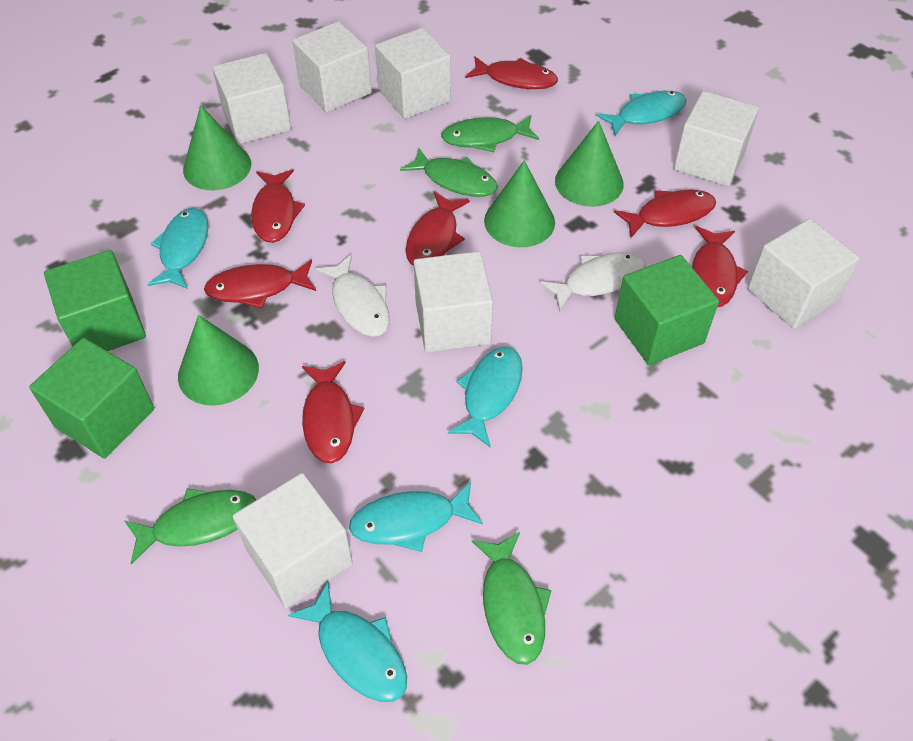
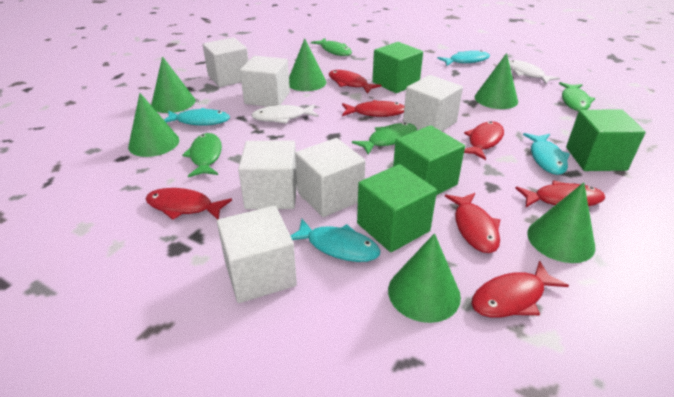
green cone: [178,315,259,406] [183,105,251,190] [484,160,555,247] [555,121,624,207] = 4 -> [128,93,179,157] [151,56,195,113] [289,39,326,91] [388,233,461,323] [475,53,518,109] [527,182,595,263] = 6
green cube: [29,338,154,459] [44,250,146,351] [614,255,719,365] = 3 -> [357,164,437,252] [372,42,423,93] [393,125,465,195] [566,109,646,171] = 4
turquoise fish: [147,208,208,289] [288,582,407,702] [349,482,483,552] [448,347,523,448] [596,91,687,136] = 5 -> [164,108,230,126] [290,219,380,262] [437,50,490,66] [523,133,570,175] = 4
white cube: [212,53,291,144] [233,473,353,608] [292,21,372,112] [375,28,451,119] [414,251,493,352] [674,91,759,186] [748,219,860,329] = 7 -> [202,37,249,87] [217,206,297,303] [238,141,297,209] [240,56,290,107] [295,138,366,217] [403,75,463,131] = 6

